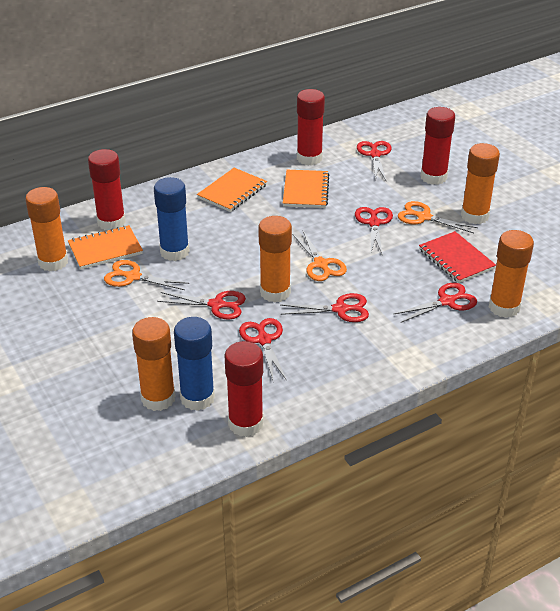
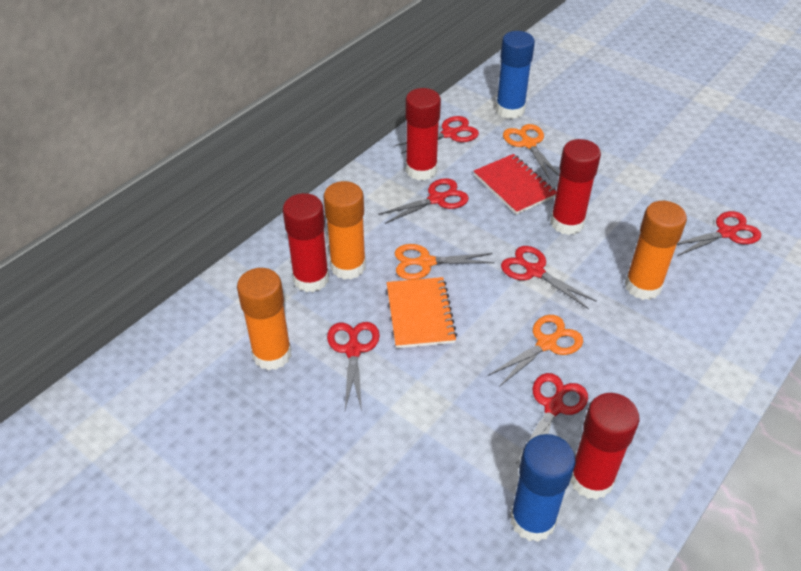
orange glue stick: [25,187,68,271] [132,317,175,411] [258,216,292,303] [461,143,500,224] [489,230,534,318] = 5 -> [237,268,291,371] [323,181,366,280] [625,201,687,300] = 3
orange notebook: [68,225,143,269] [197,168,267,212] [283,170,330,208] = 3 -> [387,277,457,348] = 1

